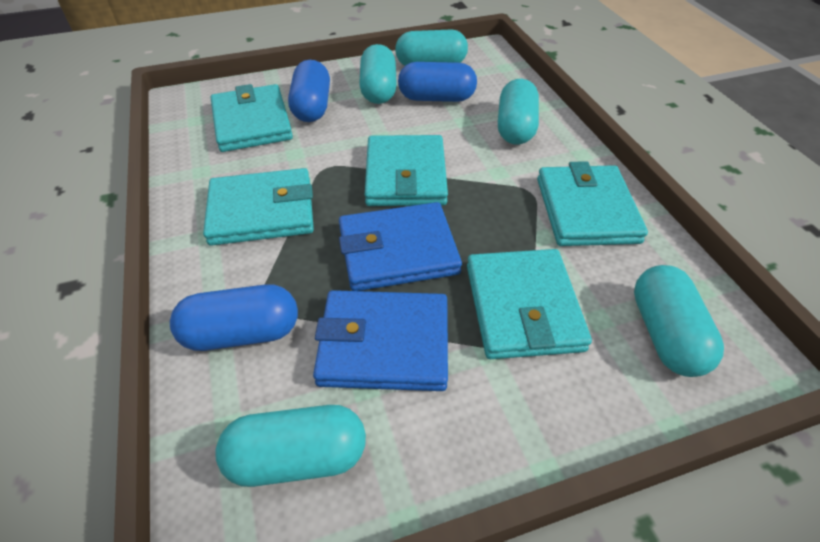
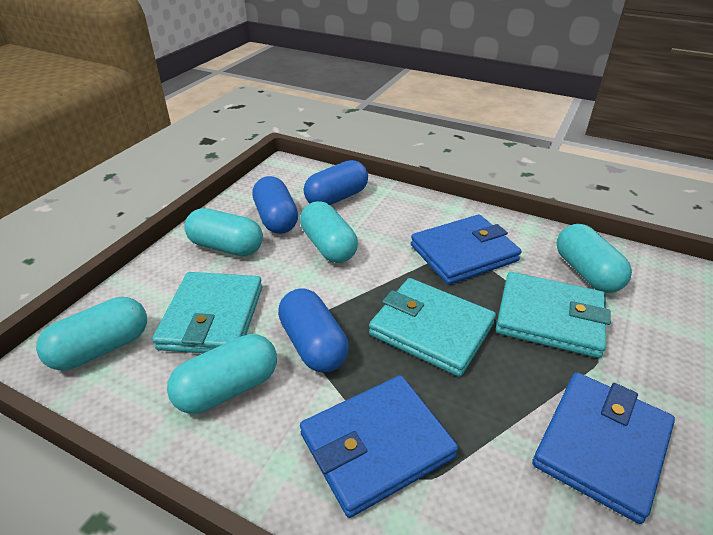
blue wallet: [313,290,448,391] [339,202,462,291] = 2 -> [300,375,458,518] [411,214,522,285] [532,372,675,524] = 3
turquoise wallet: [203,168,314,246] [211,84,293,152] [365,135,448,206] [467,249,592,359] [537,161,648,246] = 5 -> [152,272,262,353] [369,278,496,377] [496,272,611,358] = 3

